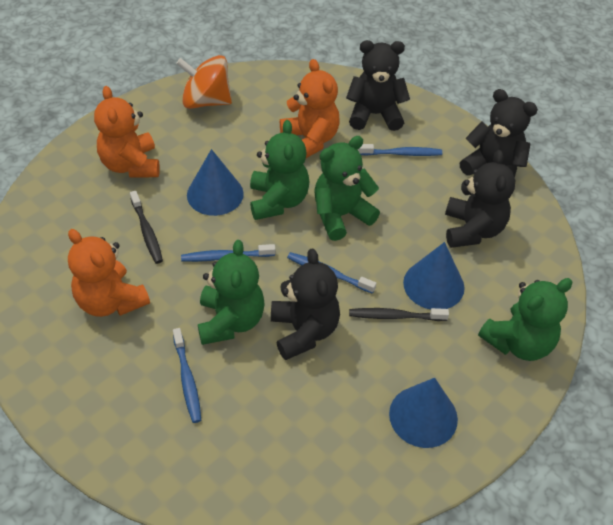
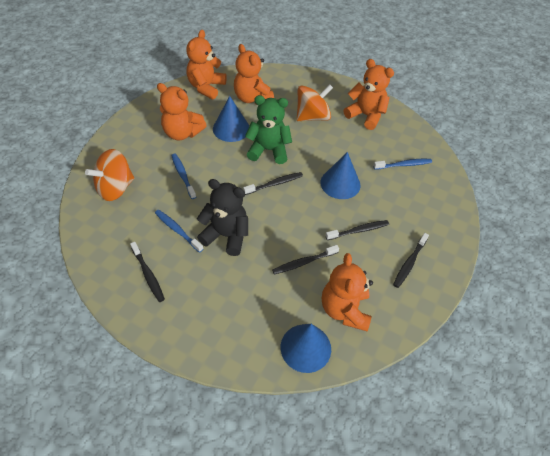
black teddy bear: [271,248,340,360] [346,40,410,131] [445,150,515,248] [460,89,538,177] = 4 -> [197,179,248,256] = 1
black toothbrush: [130,191,163,264] [349,308,449,321] = 2 -> [130,242,165,302] [243,172,303,195] [272,245,339,275] [325,220,389,240] [393,233,429,288] = 5
blue toothbrush: [173,328,201,423] [181,244,276,262] [287,252,376,294] [358,144,442,156] = 4 -> [155,210,203,253] [171,153,196,199] [373,159,432,170] = 3
green teddy bear: [198,240,265,345] [250,120,309,220] [314,136,380,241] [478,278,573,361] = 4 -> [245,95,292,164] = 1
orange spinning top: [176,55,232,109] = 1 -> [85,149,134,201] [297,84,333,121] = 2
orange teddy bear: [68,229,150,317] [94,86,160,178] [280,59,340,158] = 3 -> [157,83,207,140] [186,30,227,100] [234,44,274,105] [322,253,373,331] [343,59,394,130] = 5

